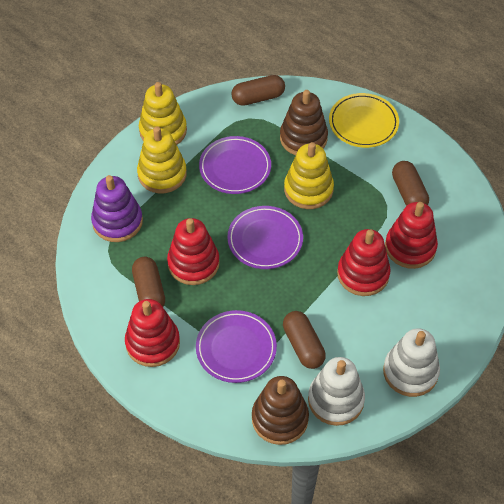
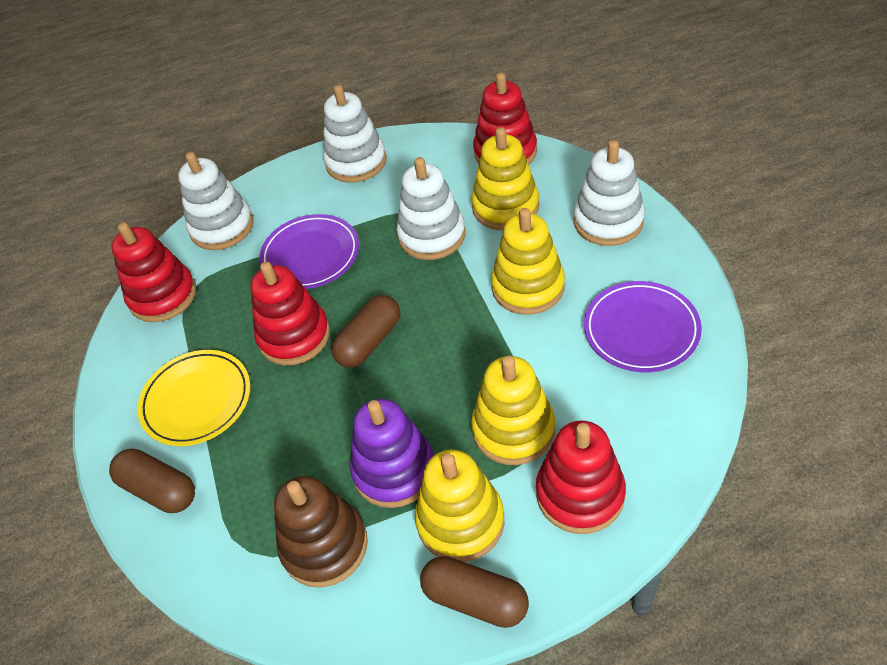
brown capsule: [132,257,165,307] [231,75,285,106] [283,311,326,369] [392,161,429,206] = 4 -> [109,449,195,513] [331,295,400,368] [420,556,529,628] = 3
brown stacking toy: [252,376,309,445] [280,90,328,155] = 2 -> [274,476,368,588] = 1
purple plate: [196,310,277,383] [199,136,271,194] [227,206,303,269] = 3 -> [259,214,359,289] [584,281,702,372] = 2
white stacking toy: [308,357,365,426] [383,328,440,397] = 2 -> [178,152,253,250] [323,85,387,183] [396,157,466,260] [573,140,645,246] = 4
yellow stacking toy: [137,126,187,193] [139,82,187,145] [284,142,334,209] = 3 -> [415,450,504,562] [471,127,539,230] [471,356,555,465] [491,208,565,315] = 4

